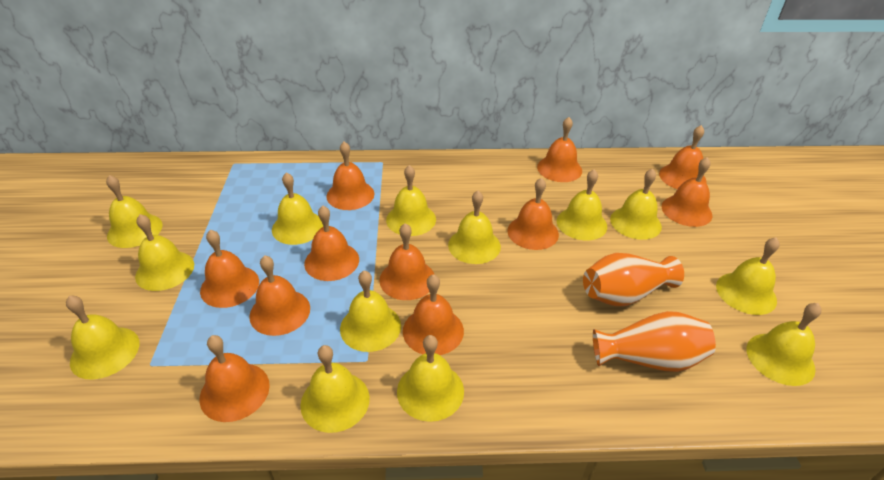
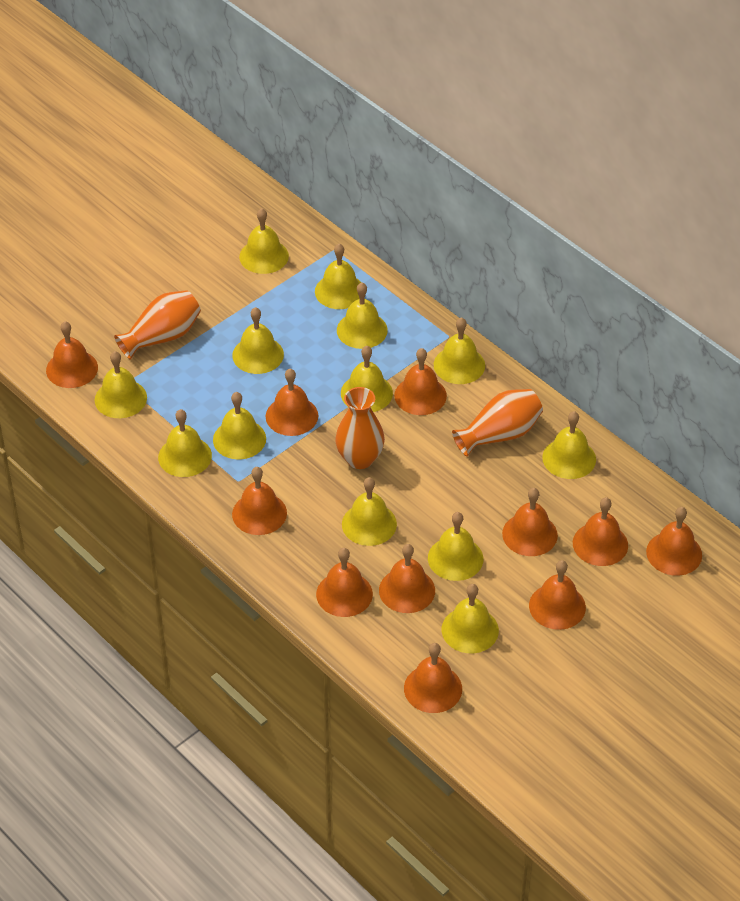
orange vase: [583,253,684,306] [593,311,716,372] = 2 -> [114,290,201,360] [335,387,385,469] [452,389,543,457] = 3

